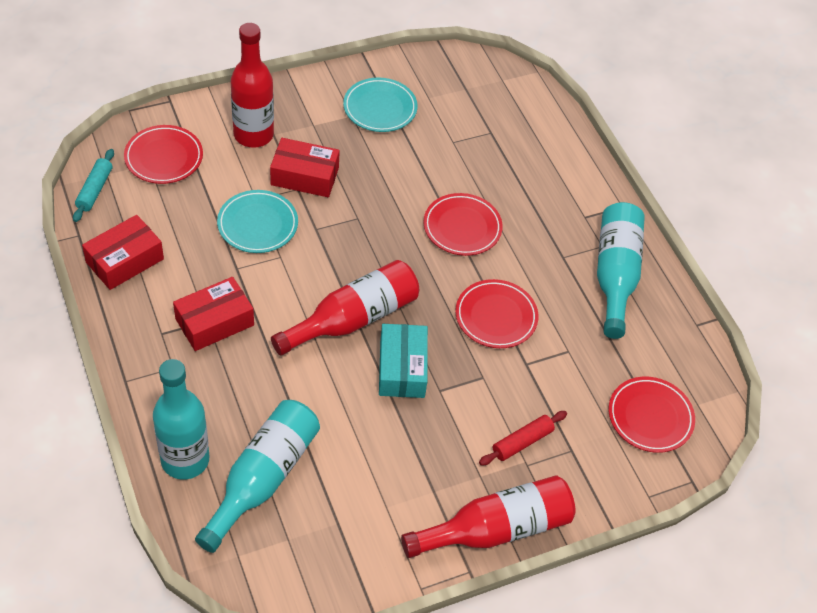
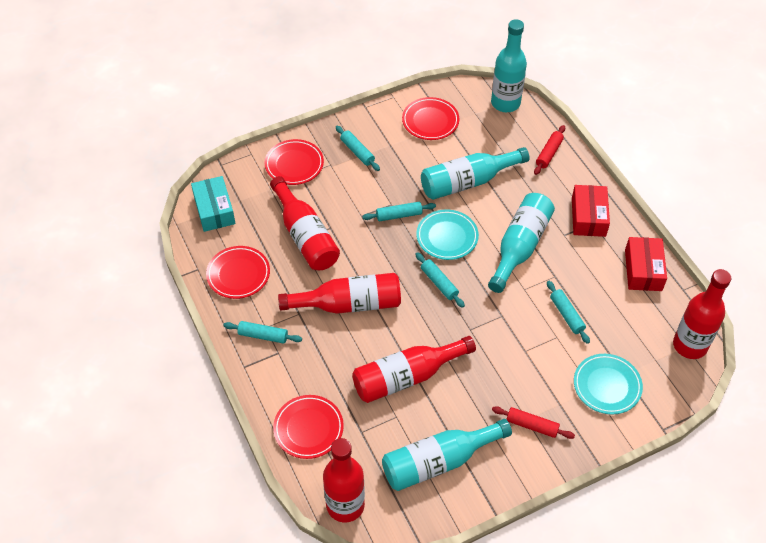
red bottle: [231,23,274,148] [271,260,419,356] [401,475,575,558] = 3 -> [270,176,340,270] [278,273,401,314] [323,438,365,522] [352,336,476,403] [673,269,731,359] = 5
red box: [82,215,164,290] [173,277,254,351] [270,138,340,197] = 3 -> [572,185,610,237] [625,237,667,291] = 2
red rolling pin: [479,411,567,465] = 1 -> [492,406,575,439] [534,125,565,175] = 2
turquoise bottle: [153,359,210,480] [195,400,320,553] [597,202,645,339] = 3 -> [382,419,512,491] [421,147,530,200] [488,193,555,293] [491,19,527,112] = 4
turquoise rolling pin: [73,149,114,222] = 1 -> [223,321,302,344] [336,126,380,171] [362,202,436,221] [415,252,465,308] [547,281,590,344] = 5

